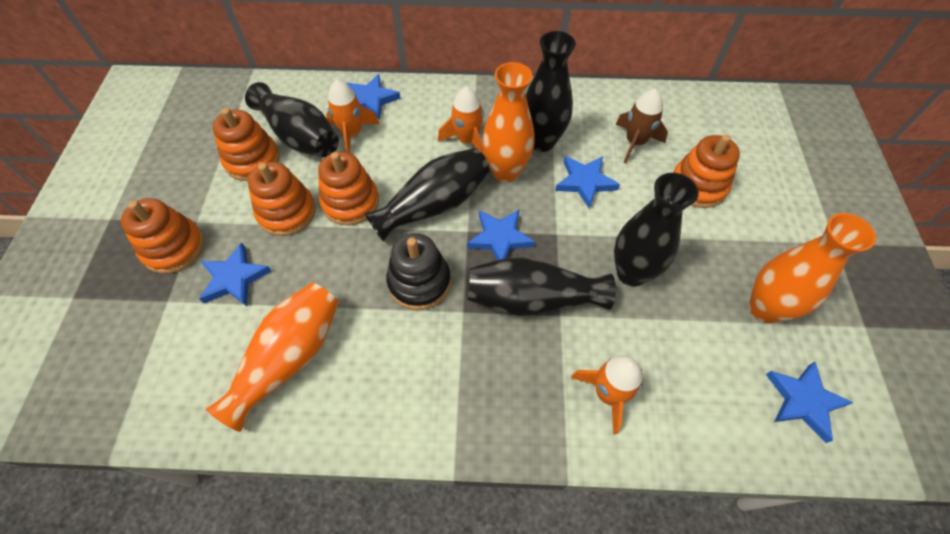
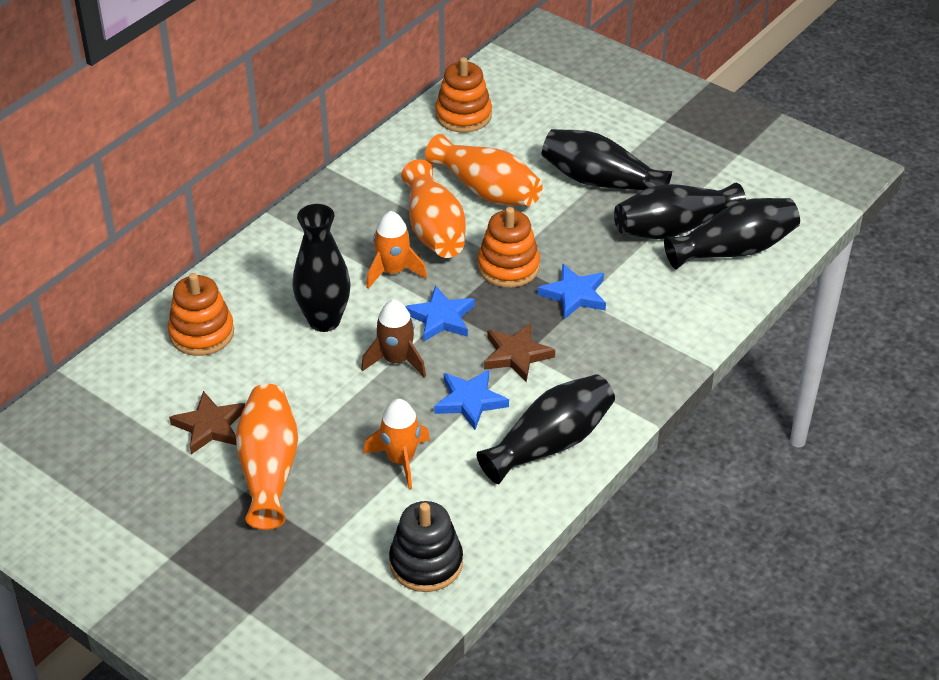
blue star: [199,243,272,306] [346,74,401,120] [467,210,535,260] [555,156,620,208] [766,362,854,443] = 5 -> [405,285,474,341] [434,369,509,430] [538,264,606,320] = 3
brown star: none = 0 -> [169,391,245,454] [484,323,555,382] = 2
orange rocket: [326,80,379,153] [438,87,484,155] [571,355,643,434] = 3 -> [363,399,430,489] [366,211,427,289] = 2
orange stacking toy: [121,198,204,274] [212,108,280,181] [248,162,316,236] [318,152,379,225] [673,134,740,208] = 5 -> [168,273,234,356] [435,57,492,132] [478,207,540,288] = 3

